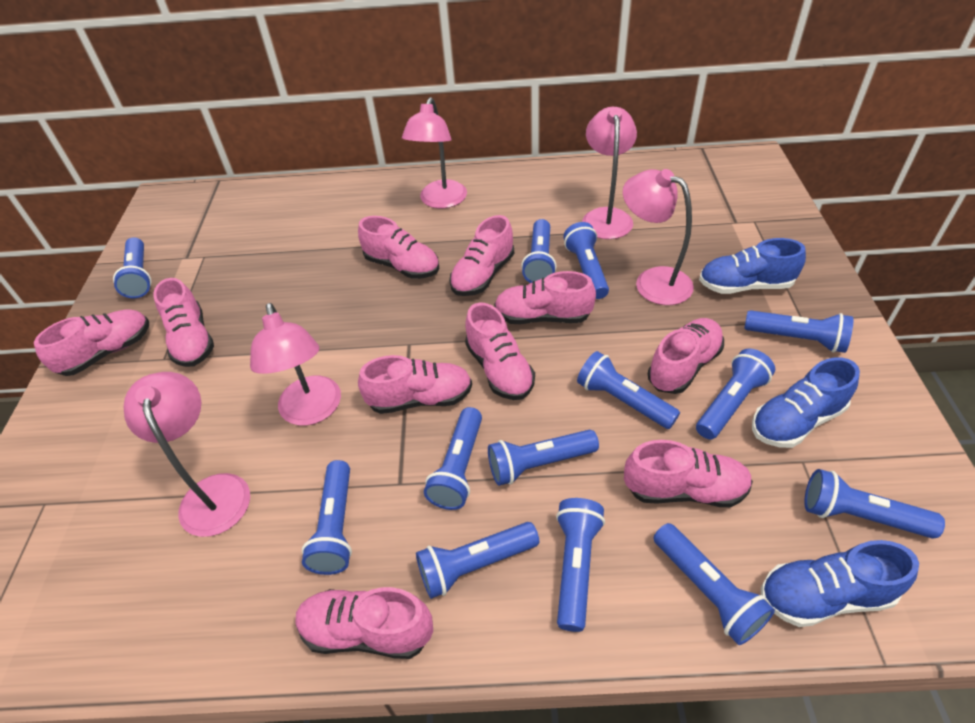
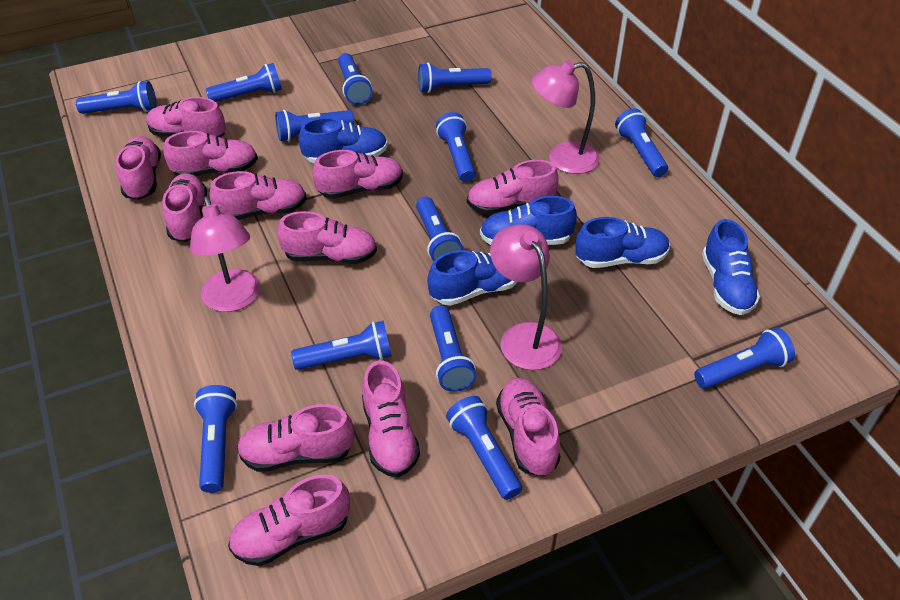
blue shoe: [699,238,806,294] [752,357,860,448] [761,540,919,627] = 3 -> [299,117,388,164] [427,250,518,306] [480,196,577,245] [575,217,670,268] [702,219,760,315] = 5
pink lamp: [124,372,250,537] [250,303,341,426] [402,97,467,209] [582,107,637,239] [623,169,694,305] = 5 -> [190,196,260,312] [490,224,562,370] [531,60,600,174] = 3
pink shoe: [34,309,149,376] [153,278,214,367] [295,587,433,659] [358,216,439,279] [358,355,472,414] [449,215,514,296] [465,302,535,400] [494,271,596,324] [624,440,753,507] [648,318,724,394] = 10 -> [116,136,161,200] [146,97,226,137] [162,173,207,242] [163,131,258,176] [210,171,306,220] [228,475,350,566] [237,404,354,472] [277,211,377,264] [313,150,403,199] [362,361,420,477] [467,160,558,214] [496,378,561,477] = 12

